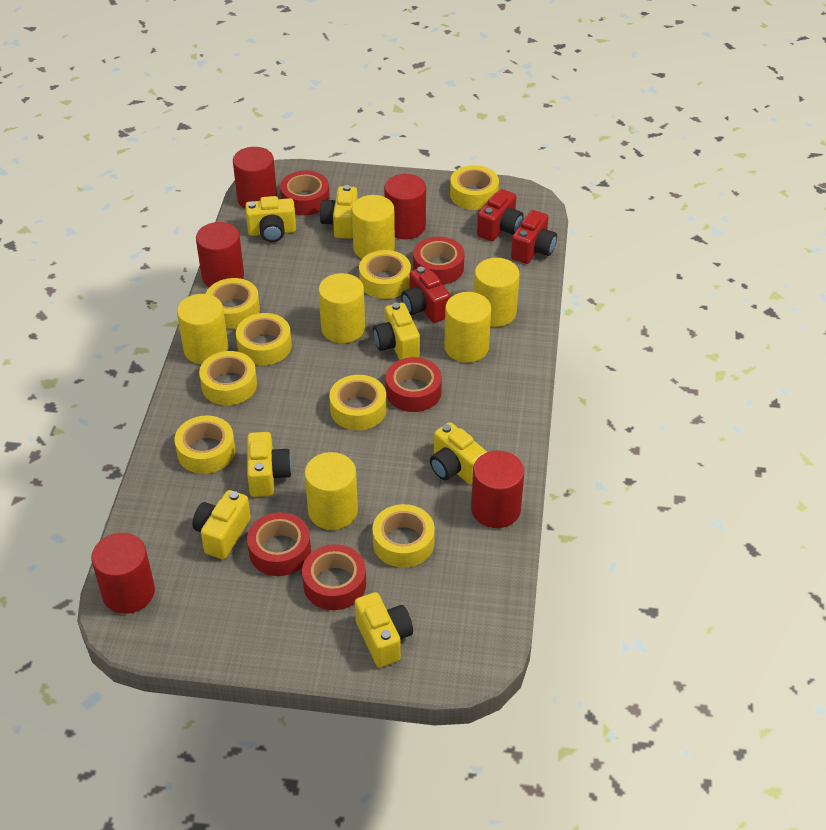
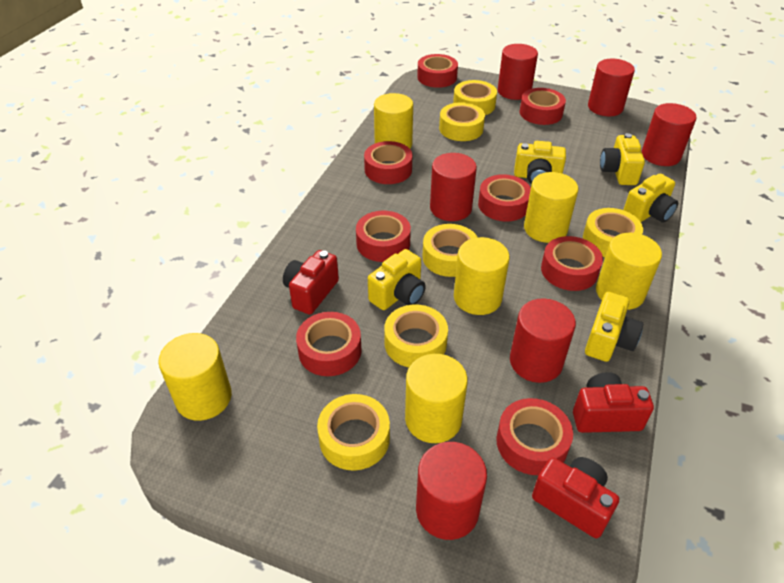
red cylinder: [91,533,155,614] [196,222,244,287] [233,147,277,209] [384,174,426,239] [471,451,524,528] = 5 -> [416,442,487,540] [430,153,477,221] [498,44,538,100] [510,299,576,383] [588,59,635,116] [642,103,697,166] = 6
red tape: [247,512,311,576] [280,171,330,215] [302,544,366,610] [386,357,442,412] [413,237,464,285] = 5 -> [296,312,362,376] [356,211,411,262] [364,141,413,184] [417,54,458,88] [478,174,531,222] [496,398,573,475] [520,88,566,125] [541,236,603,291] = 8
yellow camera: [192,490,251,559] [245,196,296,242] [247,432,292,497] [320,185,358,239] [355,592,413,667] [373,302,420,360] [430,422,487,485] = 7 -> [368,249,426,310] [514,141,566,184] [585,292,643,362] [600,133,645,185] [624,174,678,223] = 5
yellow tape: [174,415,235,474] [199,351,257,405] [206,278,260,329] [236,313,292,365] [329,375,387,430] [359,250,411,299] [372,504,435,568] [450,165,499,210] = 8 -> [317,394,390,470] [384,305,448,367] [422,224,477,277] [439,102,485,141] [453,80,497,115] [583,208,643,257] = 6

